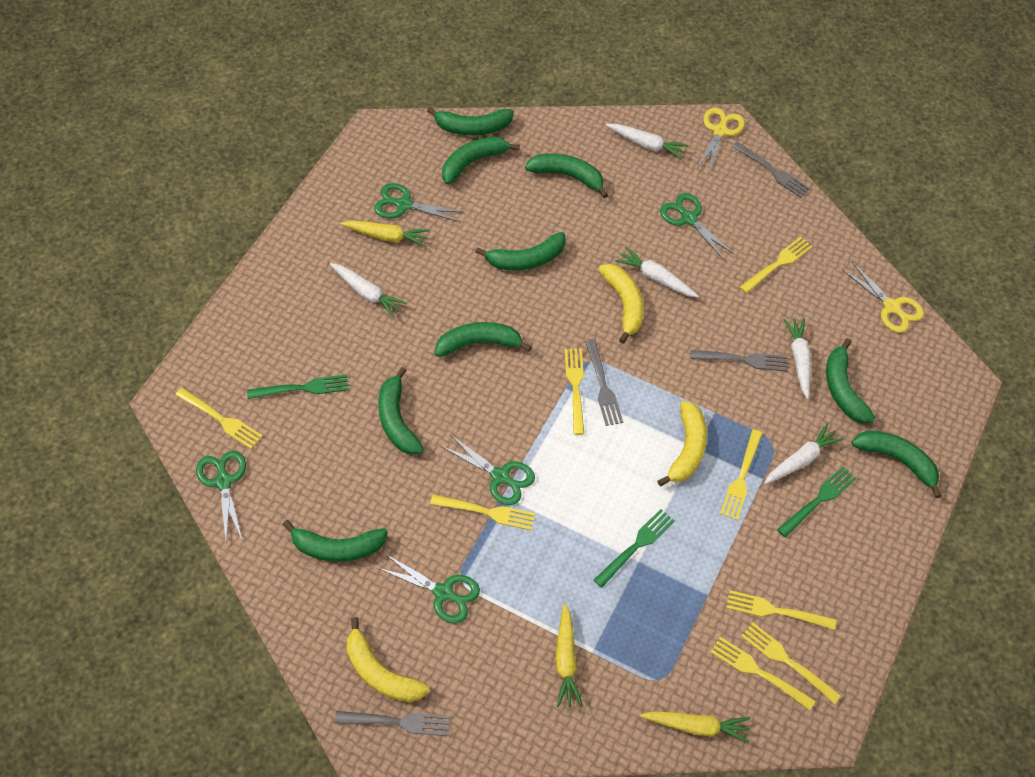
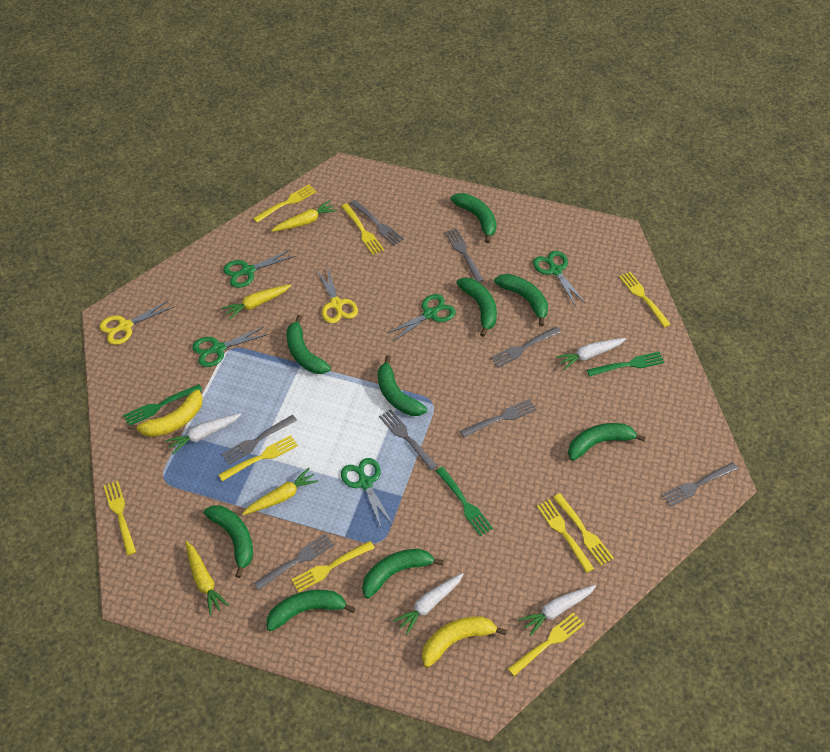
grey fork: [335,711,450,736] [585,339,623,426] [690,350,788,371] [732,142,810,198] = 4 -> [221,415,297,465] [254,533,334,590] [350,200,404,246] [379,409,438,471] [445,228,484,282] [460,399,537,437] [491,327,561,368] [662,462,738,507] = 8
white carrot: [330,263,407,318] [606,124,688,160] [615,247,698,297] [764,423,844,484] [783,318,811,399] = 5 -> [165,413,241,454] [393,573,464,635] [519,585,596,636] [556,338,626,370] = 4
yellow banana: [346,617,429,702] [598,264,644,344] [658,401,707,486] = 3 -> [128,390,203,437] [422,616,507,667] = 2
yellow carrot: [340,220,430,247] [556,603,583,707] [640,711,750,743] = 3 -> [185,541,229,615] [222,284,292,320] [242,468,319,515] [271,200,337,232] = 4
yellow fork: [175,388,263,449] [430,494,535,530] [565,349,584,435] [710,637,816,710] [720,429,763,521] [726,590,836,630] [740,237,813,294] [741,622,841,704] = 8 -> [104,481,136,555] [218,435,298,481] [253,185,316,223] [291,541,375,593] [341,203,384,255] [508,612,584,676] [537,499,594,573] [553,493,614,566] [619,272,671,327] = 9

